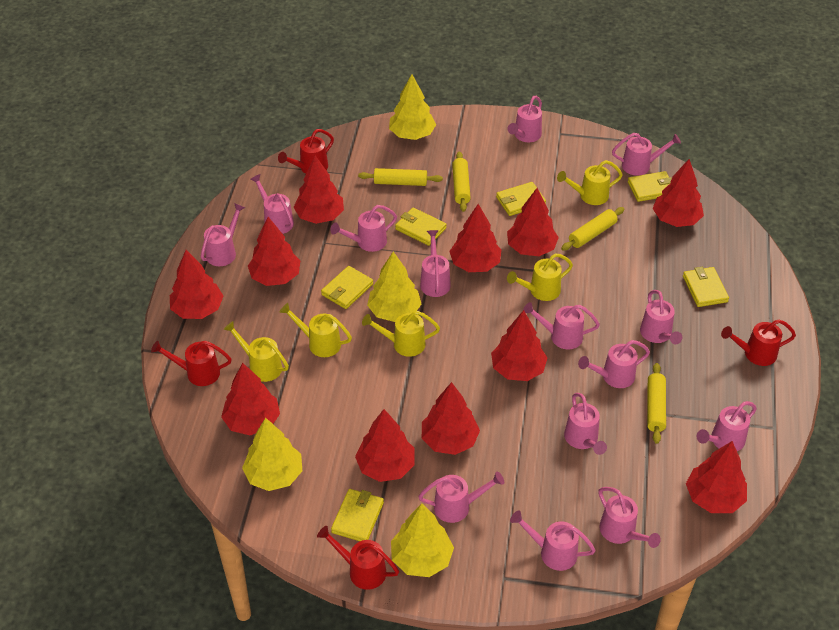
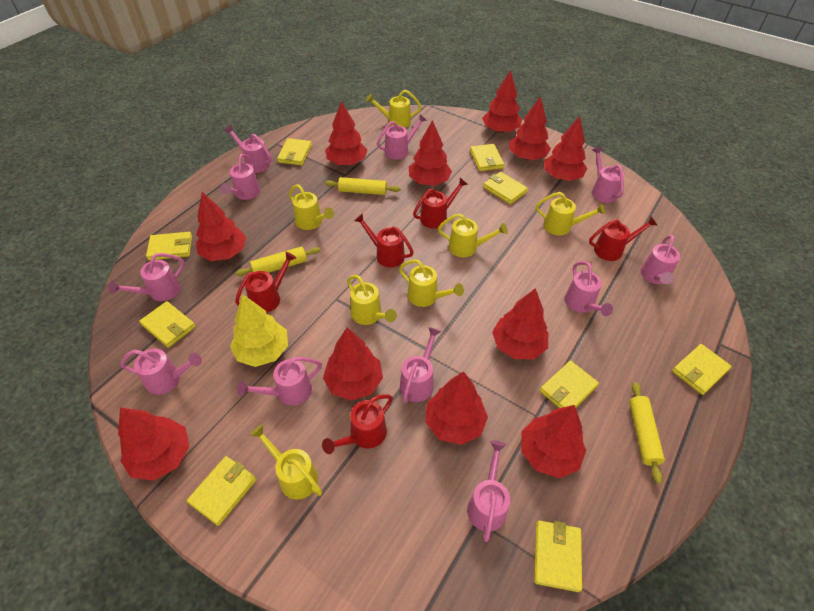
pink watering can: [201,203,245,266] [250,174,294,234] [330,205,397,252] [418,472,504,523] [420,230,451,297] [508,96,542,142] [510,511,596,571] [523,302,600,349] [564,393,607,455] [578,340,650,388] [598,487,661,548] [612,133,681,176] [640,290,682,344] [697,401,757,451] = 14 -> [109,253,184,301] [120,349,202,395] [220,154,260,200] [224,125,272,173] [237,357,322,406] [377,114,427,160] [400,327,441,403] [467,440,510,542] [564,261,613,316] [592,147,624,203] [641,235,680,284] = 11
red watering can: [151,341,231,386] [278,129,334,174] [317,526,399,590] [721,319,796,366] = 4 -> [235,252,296,313] [322,394,393,454] [354,213,414,267] [413,178,468,229] [589,217,657,261] = 5
yellow rolling pin: [358,168,443,186] [452,152,471,212] [561,207,624,251] [647,363,666,444] = 4 -> [235,247,321,276] [325,177,401,195] [629,382,665,484] = 3
yellow tree: [242,417,302,491] [367,252,421,322] [389,74,436,140] [391,504,454,577] = 4 -> [230,294,288,367] = 1
yellow wallet: [321,266,373,309] [331,489,384,541] [395,207,447,246] [496,182,546,216] [628,171,672,202] [683,267,729,307] = 6 -> [139,301,196,348] [146,232,192,261] [187,456,257,526] [277,138,312,165] [470,144,505,171] [483,172,528,204] [534,521,582,592] [540,361,599,408] [672,344,732,395] = 9
yellow watering can: [223,321,289,382] [279,303,352,357] [362,311,440,357] [507,253,573,301] [557,160,623,205] = 5 -> [250,425,322,500] [289,184,334,230] [347,275,397,325] [366,90,421,128] [399,260,464,307] [438,213,508,257] [536,192,605,235] = 7

